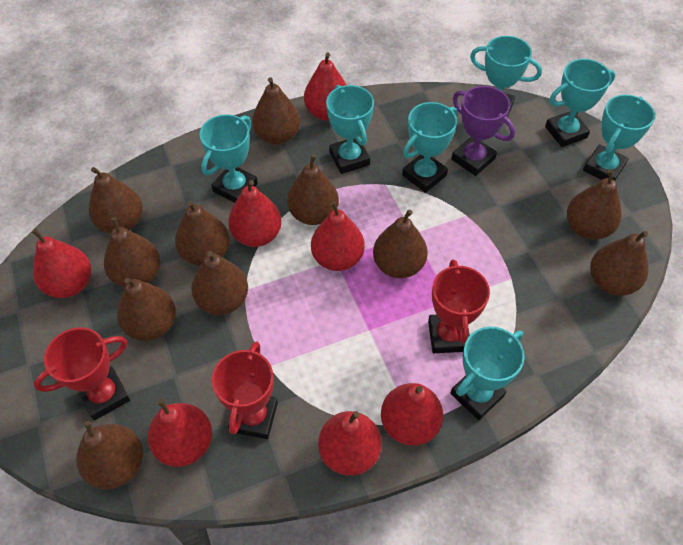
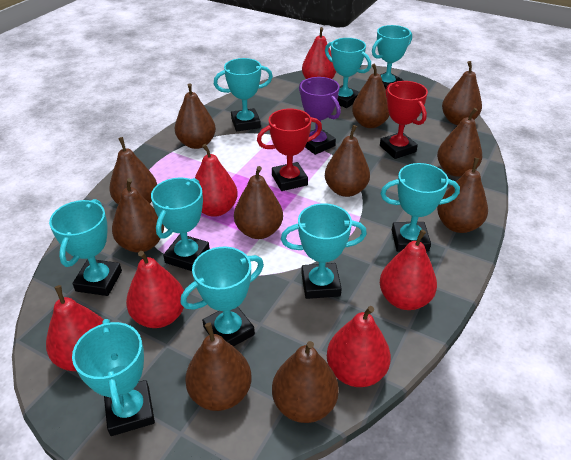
red pear: [32,229,91,298] [148,399,212,467] [228,180,282,247] [304,53,347,120] [311,201,365,271] [318,411,382,476] [381,383,443,445] = 7 -> [46,285,104,371] [126,251,184,328] [195,144,238,217] [302,27,336,79] [327,306,391,387] [380,230,437,310] = 6
red trophy: [34,327,130,420] [212,341,278,439] [428,259,490,353] = 3 -> [257,109,322,191] [380,81,428,159] = 2
turquoise trophy: [200,114,258,203] [326,85,374,174] [402,102,457,193] [450,327,525,420] [470,36,542,123] [545,59,615,147] [583,95,655,181] = 7 -> [49,199,122,296] [72,319,155,436] [151,178,210,271] [181,247,264,346] [214,58,273,131] [281,203,367,299] [325,38,371,108] [372,25,412,89] [380,163,460,252] = 9

